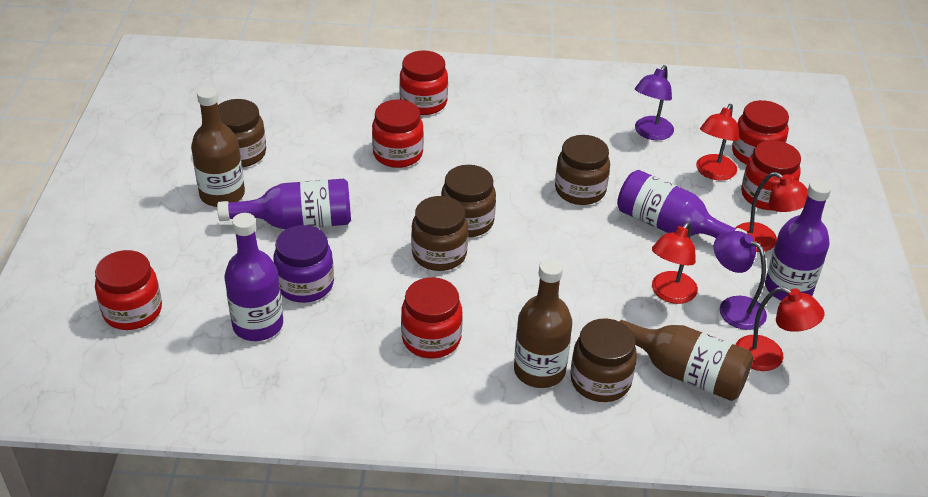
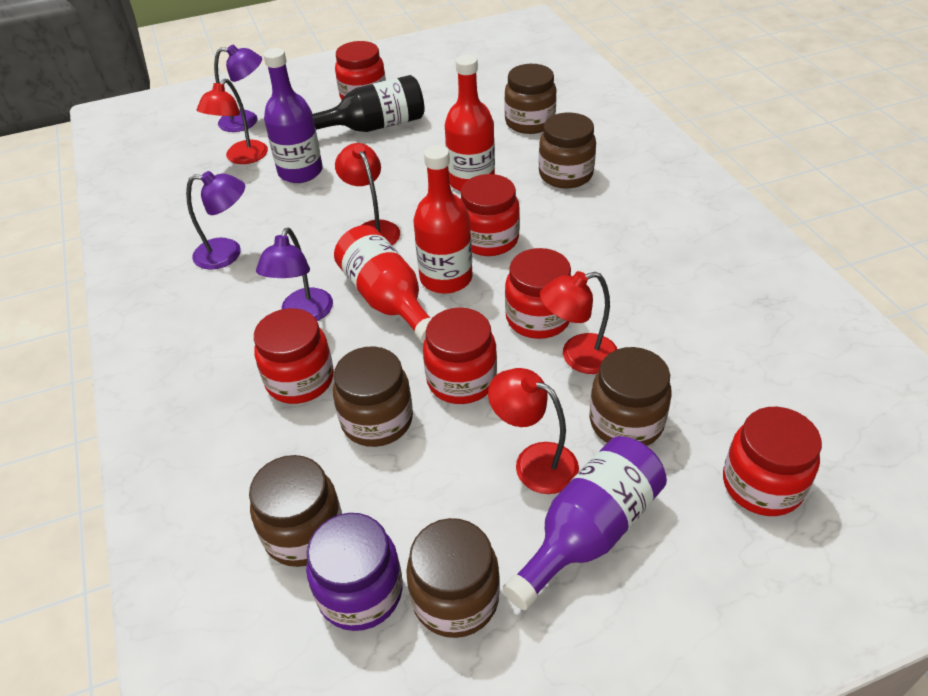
black bottle: none = 0 -> [312,75,425,132] = 1
brown bottle: [191,86,245,207] [514,259,572,388] [608,314,753,401] = 3 -> none = 0
brown jar: [218,99,266,167] [411,196,468,271] [441,165,496,237] [555,135,610,205] [571,319,637,402] = 5 -> [249,455,342,567] [333,346,413,447] [406,518,500,638] [504,64,557,134] [539,113,596,189] [589,347,672,446] = 6
purple bottle: [217,179,351,230] [225,213,283,341] [617,170,747,238] [765,179,831,301] = 4 -> [263,48,323,183] [503,436,667,610] = 2
purple lamp: [635,65,674,140] [714,231,767,330] = 2 -> [186,171,245,270] [214,44,262,132] [256,227,333,321] = 3
red bottle: none = 0 -> [334,225,432,344] [414,145,472,294] [445,55,495,192] = 3

